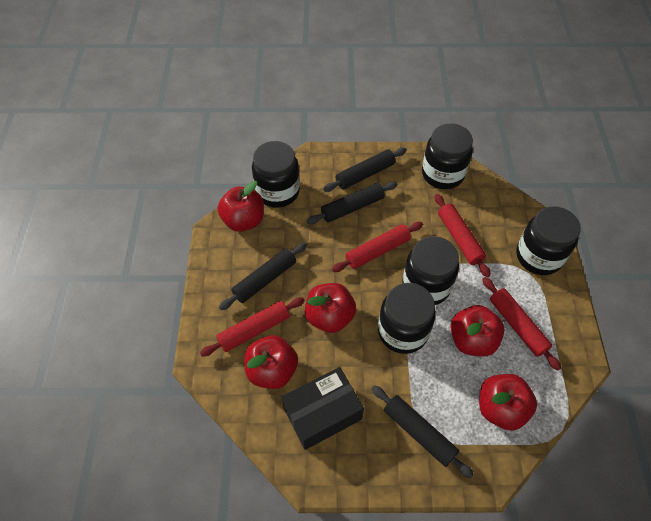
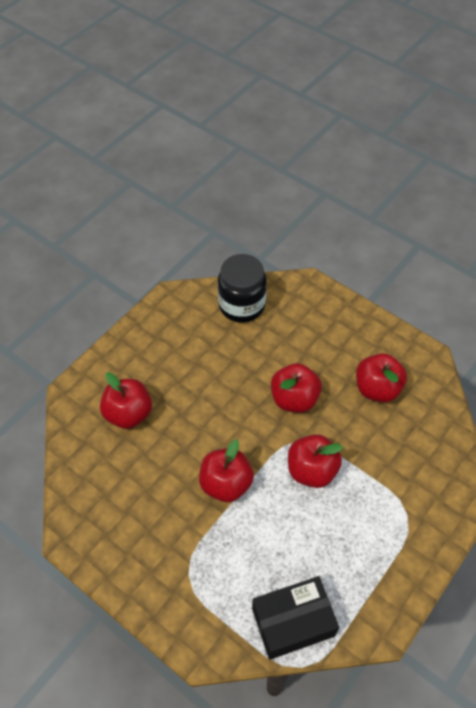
black jar: [252,141,300,208] [378,283,436,354] [403,236,459,305] [422,123,473,189] [516,206,581,275] = 5 -> [218,254,267,323] = 1
black rolling pin: [219,242,307,310] [307,181,398,224] [323,148,407,192] [371,385,474,479] = 4 -> none = 0
red rolling pin: [200,297,305,357] [332,222,423,272] [435,194,490,277] [482,277,561,370] = 4 -> none = 0

